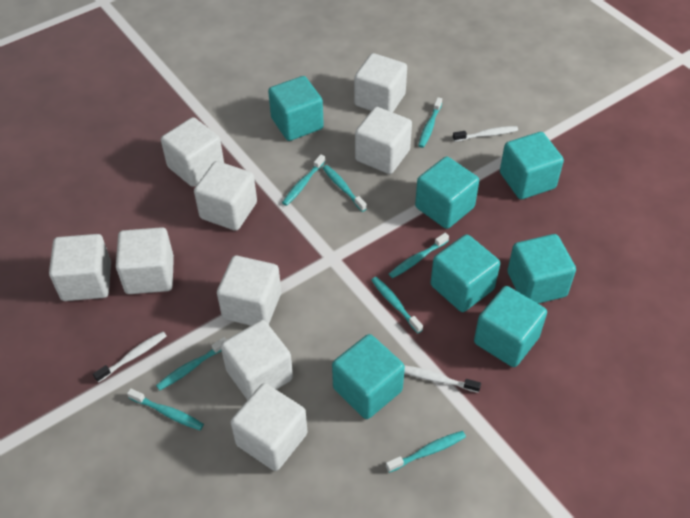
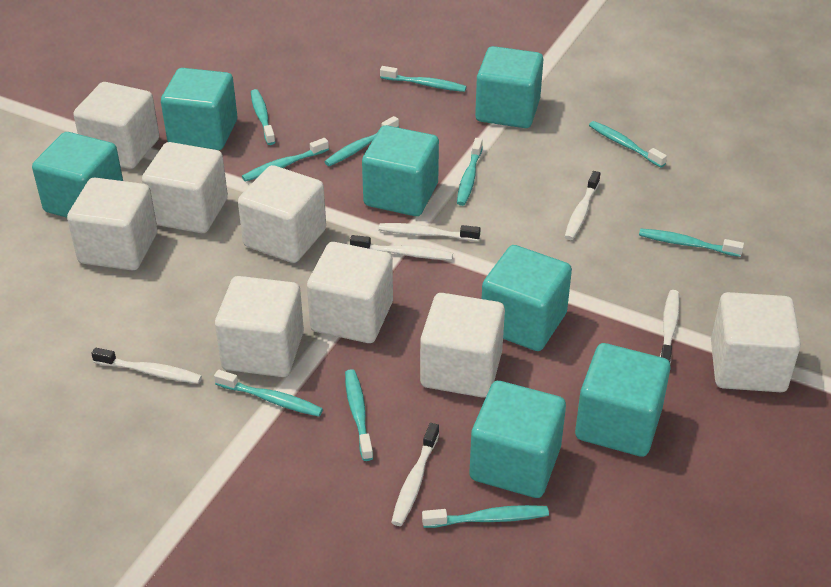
turquoise toothbrush: [127,388,204,430] [156,337,226,390] [282,154,325,206] [323,165,367,212] [371,277,423,333] [386,431,466,473] [389,233,449,278] [418,97,442,148] = 8 -> [214,370,323,417] [242,138,329,182] [251,89,275,145] [324,116,399,166] [345,369,373,461] [380,66,467,92] [422,505,549,528] [457,138,483,206] [589,121,667,168] [639,229,744,257] = 10
white cube: [49,234,111,301] [116,227,174,294] [161,117,224,187] [194,161,257,231] [217,256,281,326] [221,320,293,400] [231,383,308,471] [354,53,407,112] [355,107,412,174] = 9 -> [67,178,158,270] [73,82,159,169] [142,142,228,233] [215,276,304,377] [238,165,326,263] [307,242,393,343] [420,293,505,398] [711,292,801,392] = 8
white toothbrush: [93,331,167,383] [404,365,481,393] [453,126,518,142] = 3 -> [91,348,202,384] [350,235,453,260] [379,223,480,241] [391,423,439,526] [565,171,600,240] [660,290,680,364] = 6

